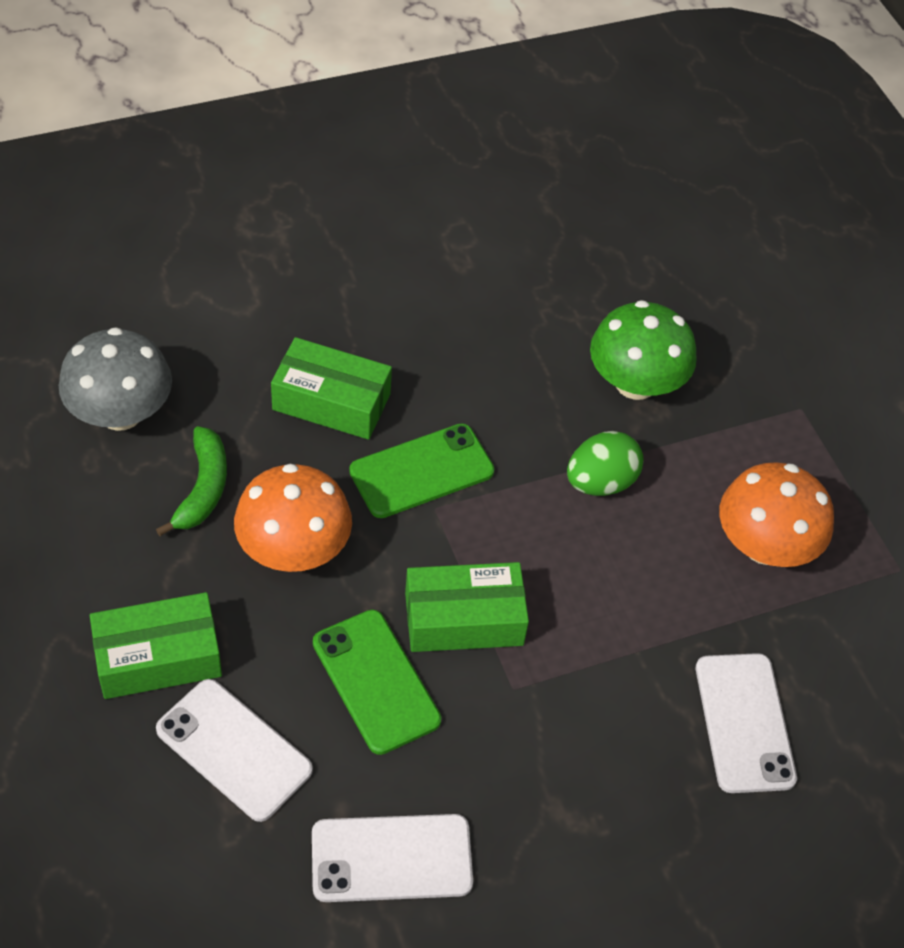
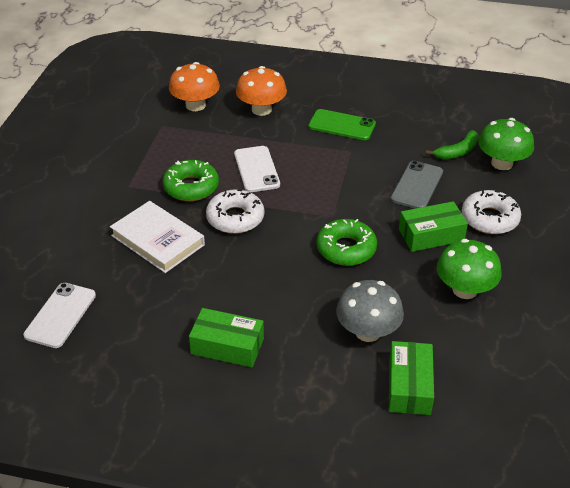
green donut: none = 0 -> [162,160,219,201] [317,219,377,266] = 2
green egg: [567,431,644,496] = 1 -> none = 0
green mushroom: [590,300,697,400] = 1 -> [437,239,502,299] [478,118,534,170] = 2
green phone: [313,610,441,755] [349,423,495,518] = 2 -> [308,109,376,140] = 1
grey phone: none = 0 -> [391,161,443,209] = 1
white book: none = 0 -> [110,201,205,273] = 1
white donut: none = 0 -> [206,189,264,234] [462,190,521,234] = 2
white phone: [156,679,313,822] [312,814,473,902] [696,653,797,793] = 3 -> [23,283,96,348] [234,146,280,192] = 2

